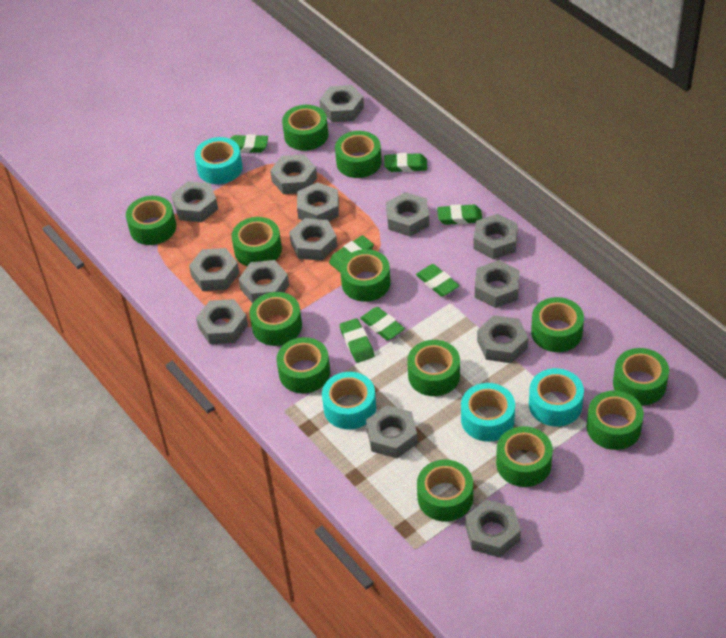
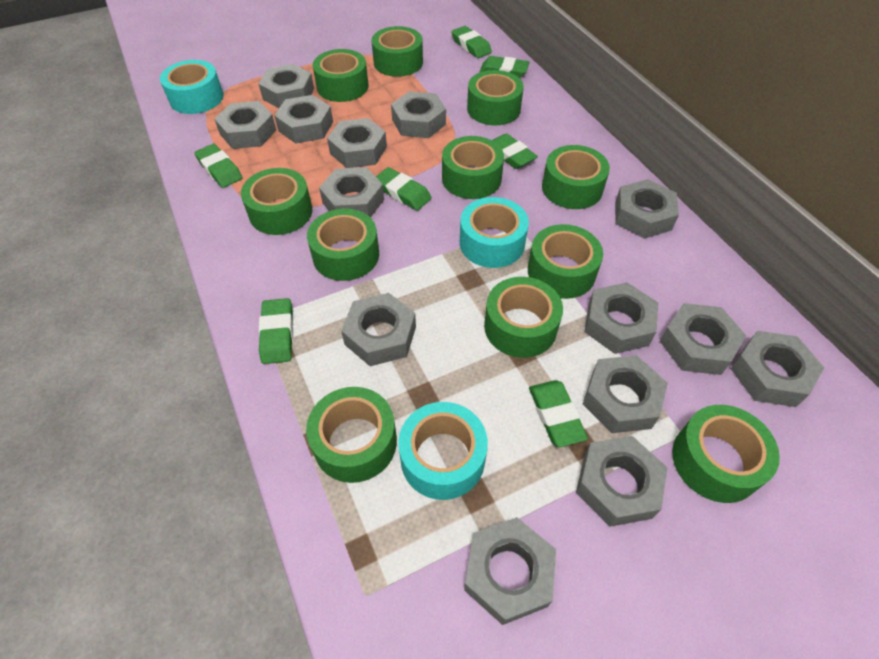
green tape: [126,196,176,245] [232,217,282,266] [250,292,302,346] [277,337,330,393] [282,105,328,151] [335,131,382,178] [340,249,391,302] [407,340,460,396] [417,460,473,522] [496,426,553,487] [531,297,584,352] [587,391,644,450] [613,348,669,405] = 13 -> [241,168,312,235] [306,387,397,483] [307,208,379,281] [312,49,368,102] [371,26,423,77] [442,136,504,199] [467,70,524,125] [484,277,563,358] [528,224,603,299] [542,145,610,209] [672,405,780,503] = 11
turquoise tape: [195,137,242,184] [322,372,376,429] [461,383,515,442] [529,368,584,427] = 4 -> [160,60,224,114] [398,402,488,500] [460,197,529,268] = 3

